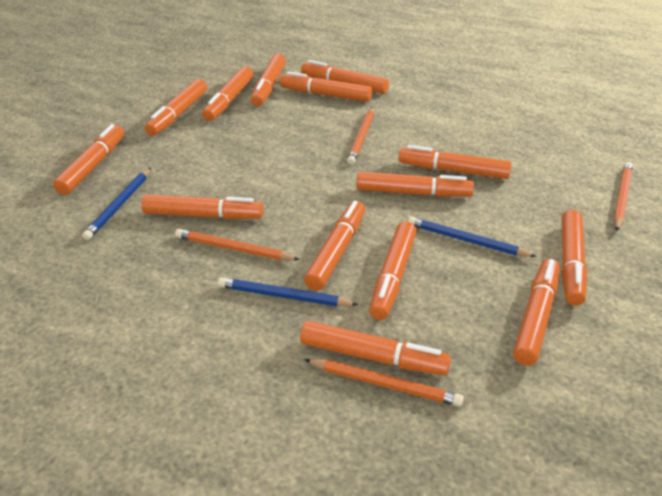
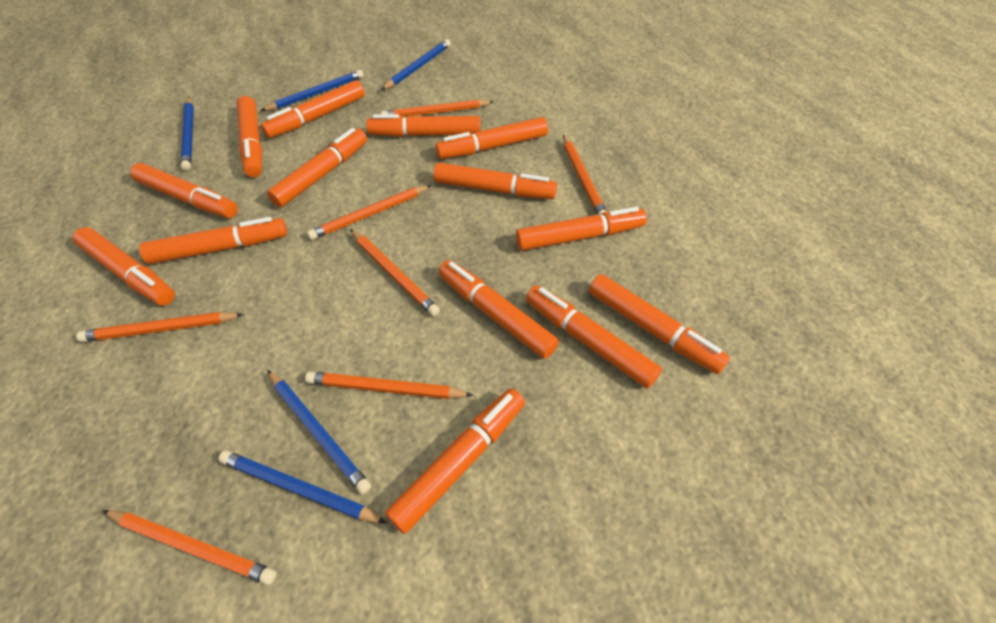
blue pencil: [82,168,151,240] [218,277,359,307] [408,216,537,257] = 3 -> [181,97,194,170] [218,450,387,523] [261,70,364,111] [267,370,371,495] [381,39,451,90] = 5
orange pencil: [175,229,300,260] [304,359,464,407] [347,107,374,165] [614,162,633,231] = 4 -> [76,312,244,342] [102,510,277,585] [305,372,473,399] [307,185,432,240] [350,229,440,316] [381,99,493,117] [563,135,607,215] = 7

